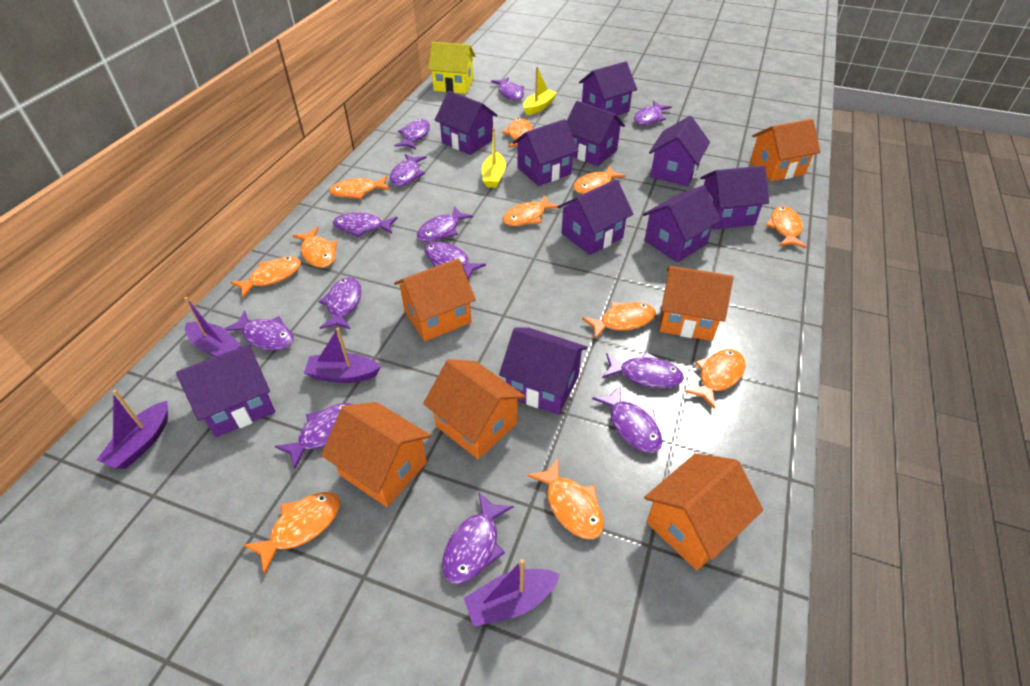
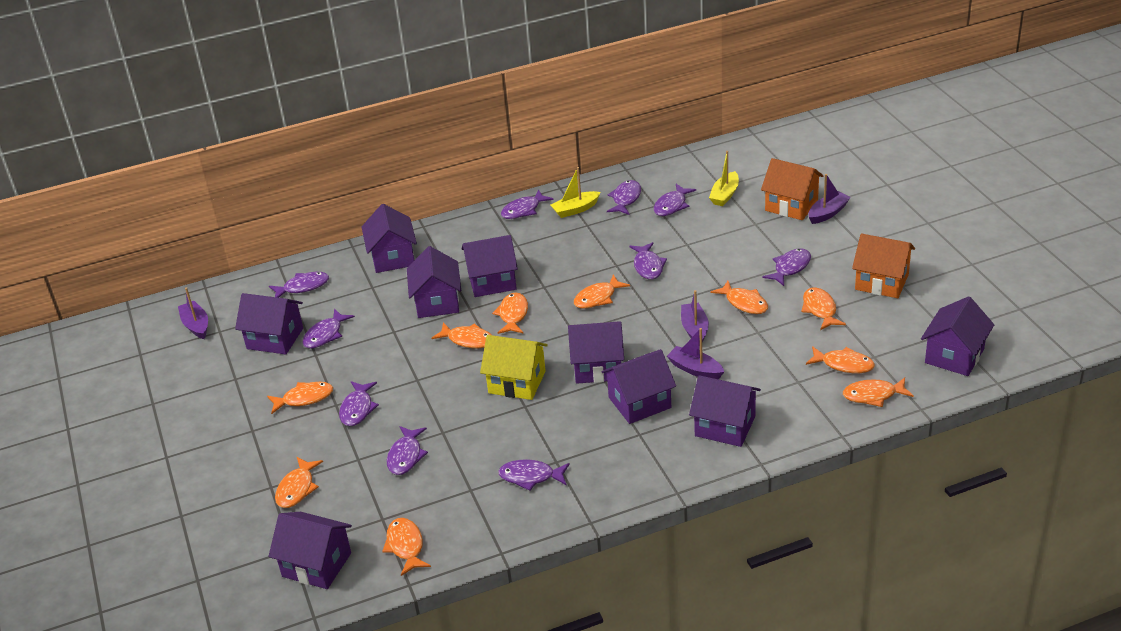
orange fish: [230,257,301,298] [244,492,340,575] [292,227,337,268] [329,176,390,199] [502,118,533,147] [503,195,559,226] [527,458,604,540] [573,166,626,194] [582,302,656,339] [684,349,745,409] [766,206,807,248] = 11 -> [267,382,333,414] [275,457,323,508] [382,518,431,576] [432,322,491,348] [492,293,528,334] [574,274,630,309] [711,281,768,314] [801,287,846,330] [806,346,875,373] [843,377,914,407] = 10
orange house: [321,402,431,507] [394,258,476,341] [423,359,526,459] [644,453,763,571] [659,266,733,341] [750,119,820,182] = 6 -> [761,158,824,220] [852,234,915,298] = 2
purple fish: [224,311,293,351] [275,403,354,469] [319,277,362,329] [333,213,398,237] [390,154,427,186] [394,119,430,149] [417,206,473,242] [424,242,486,280] [442,492,514,585] [491,77,524,100] [592,386,662,453] [602,352,684,388] [634,101,672,125] = 13 -> [269,272,329,298] [302,309,355,349] [339,381,379,426] [387,426,428,475] [498,459,570,491] [501,190,554,219] [607,180,641,215] [629,242,667,279] [654,184,696,216] [763,248,811,286] = 10
purple house: [176,344,275,437] [435,91,498,155] [499,327,588,415] [513,119,579,186] [557,179,633,255] [567,101,625,166] [579,61,637,115] [643,185,721,262] [649,116,710,186] [700,166,769,230] = 10 -> [235,293,303,354] [269,512,352,589] [362,204,417,273] [407,246,461,318] [462,235,518,297] [568,321,624,384] [602,349,676,424] [689,375,761,447] [921,296,994,376] = 9

